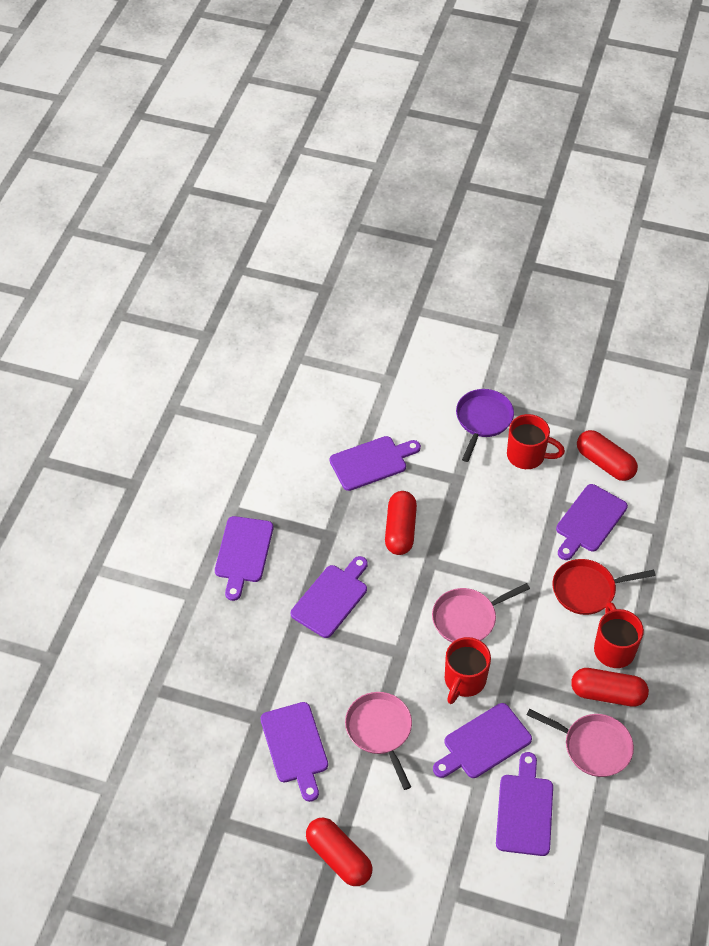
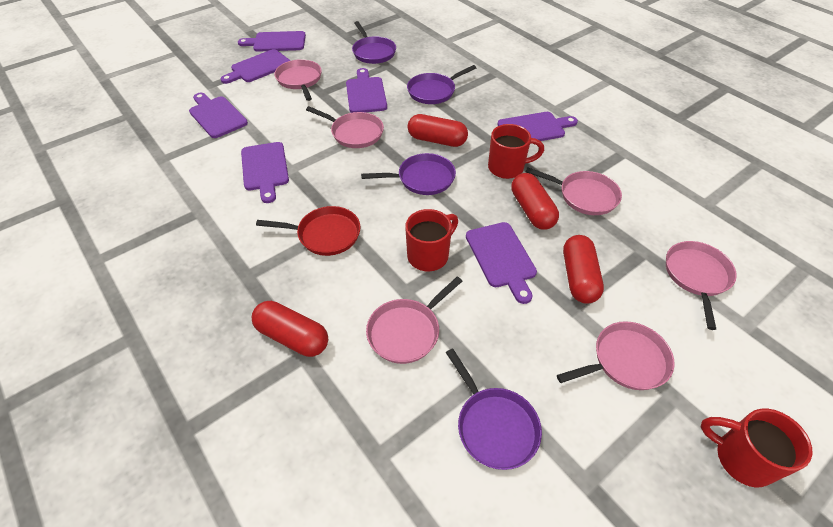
pink pan: [345,692,412,790] [432,583,530,643] [527,709,634,777] = 3 -> [274,59,322,101] [306,106,384,148] [366,277,462,364] [526,167,622,215] [557,321,675,390] [666,241,737,330] = 6
purple pan: [456,389,514,462] = 1 -> [352,21,396,64] [361,153,456,195] [407,65,476,104] [446,348,542,470] = 4

